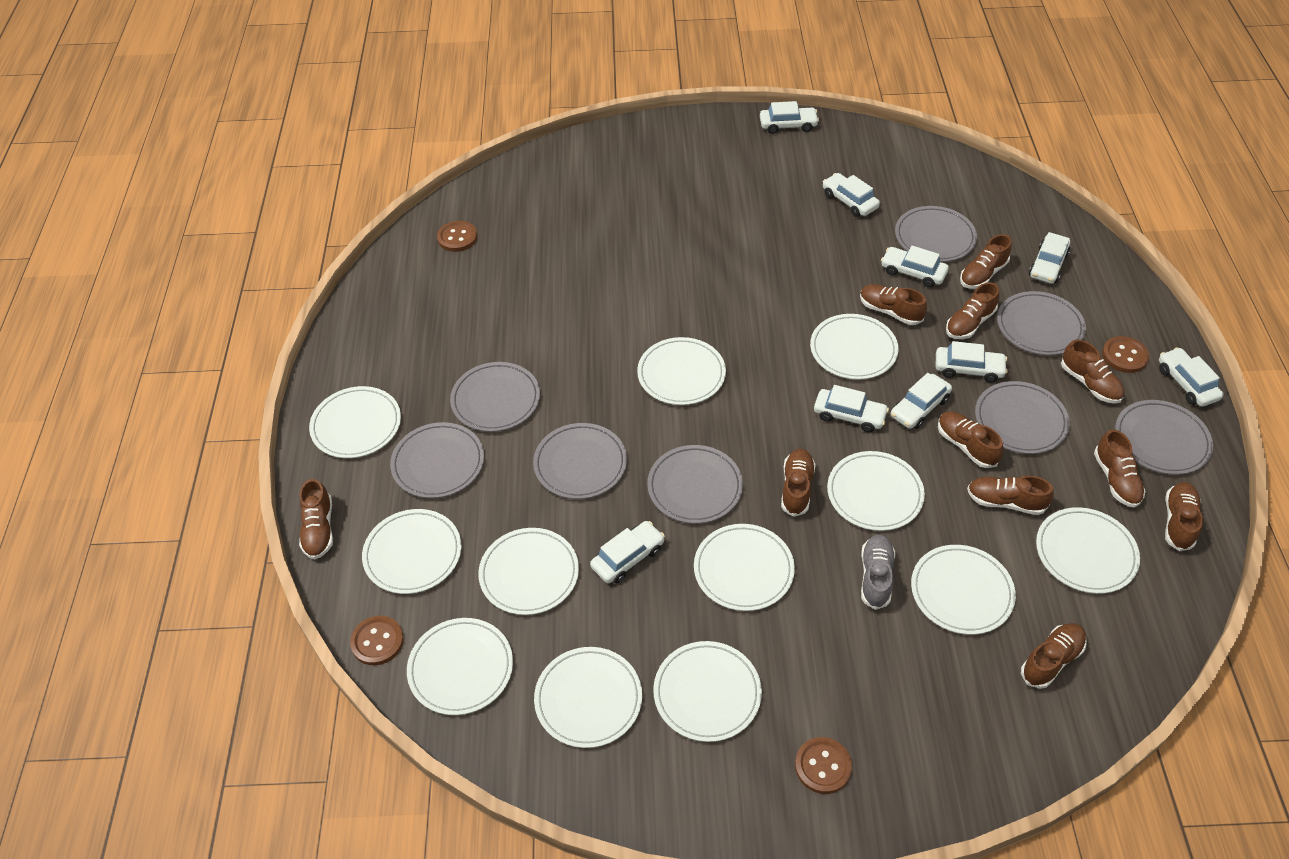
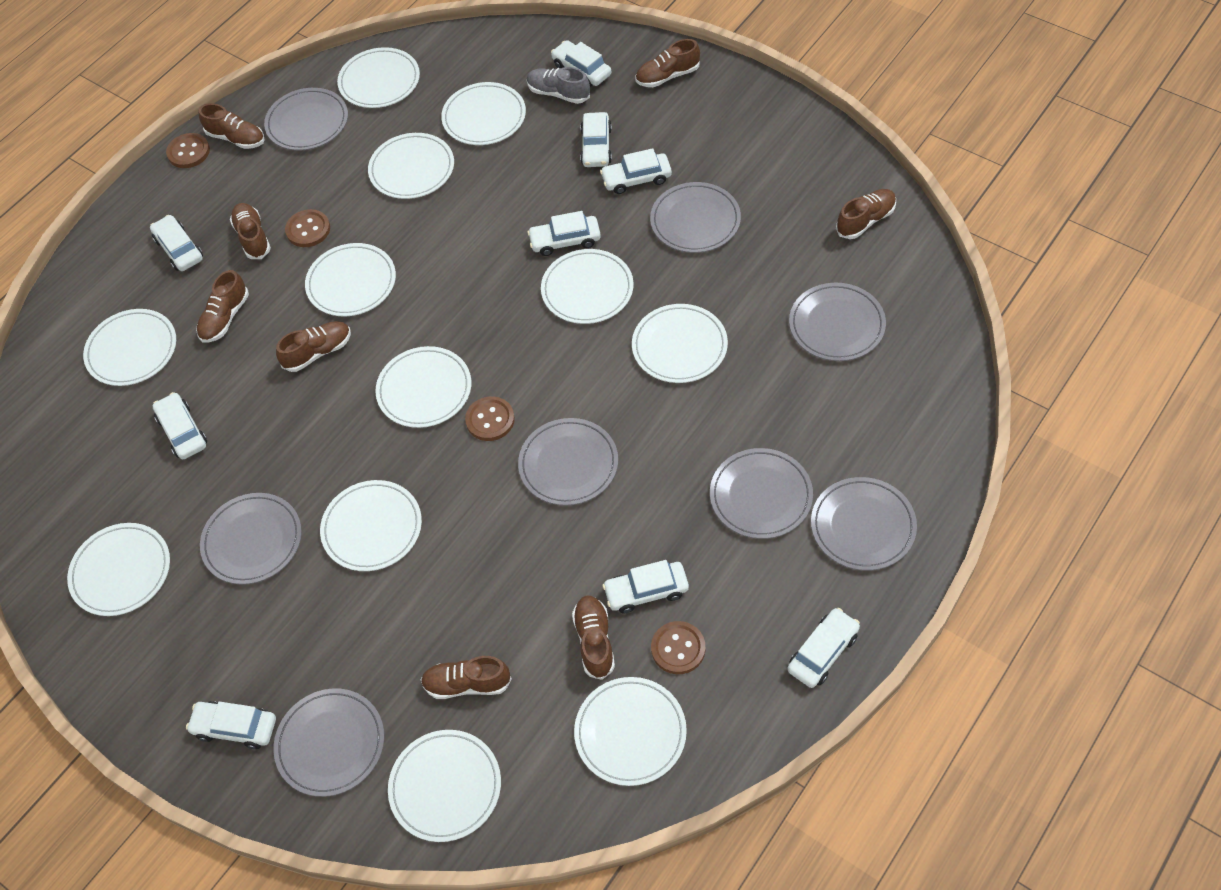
brown shoe: [299,479,333,559] [781,449,816,517] [860,284,927,325] [938,411,1003,468] [946,282,999,339] [960,234,1012,289] [967,476,1054,515] [1021,623,1087,689] [1061,339,1124,403] [1094,429,1146,507] [1165,482,1203,551] = 11 -> [196,270,249,343] [199,103,265,149] [230,203,271,259] [276,321,351,372] [421,656,512,699] [572,596,615,680] [636,39,700,87] [836,189,896,239] = 8

